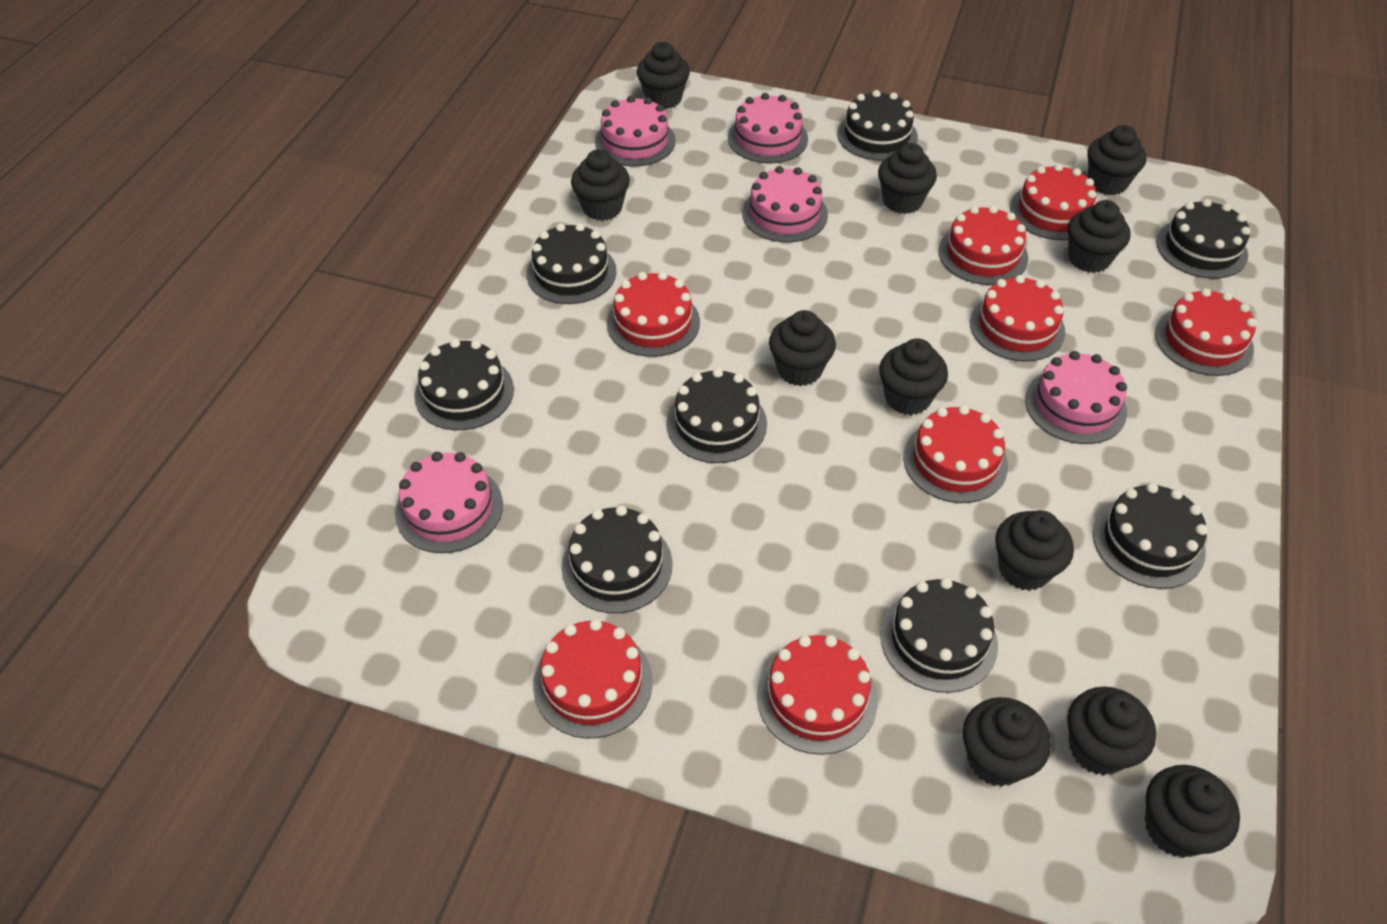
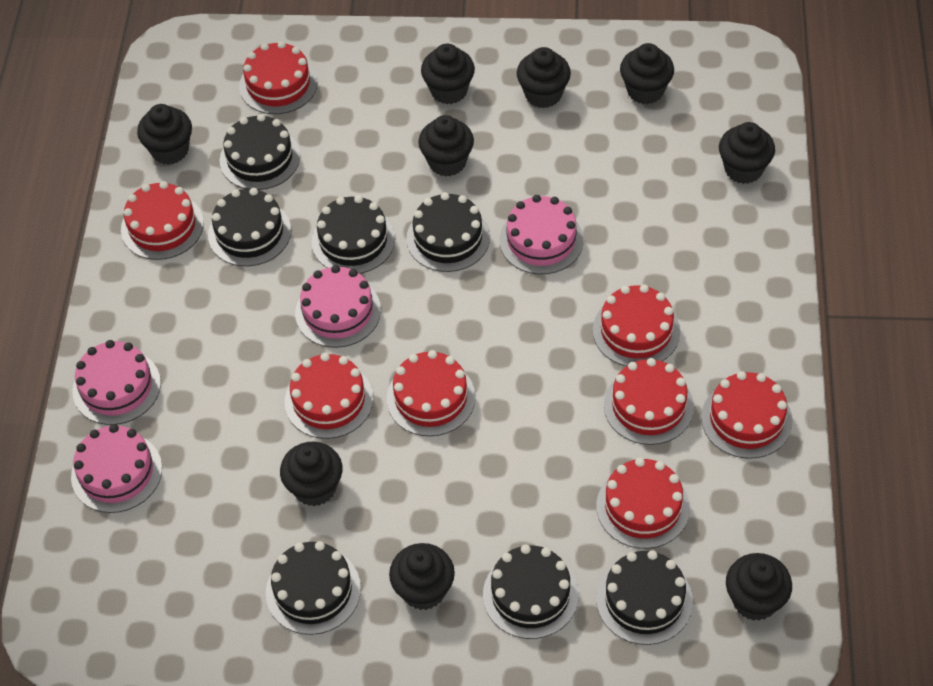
black cake: [414,339,514,430] [526,223,617,304] [561,505,673,613] [666,368,767,463] [837,90,918,161] [880,578,998,693] [1093,483,1208,589] [1156,199,1251,279] = 8 -> [208,188,291,266] [220,114,300,190] [266,541,361,635] [312,195,395,274] [406,192,490,272] [483,544,579,639] [596,550,693,645] = 7
black cupcake: [571,149,630,221] [637,42,690,109] [769,310,836,386] [878,143,937,214] [879,338,948,415] [963,697,1051,787] [995,510,1074,591] [1067,686,1156,776] [1068,200,1131,273] [1087,125,1147,195] [1145,765,1240,858] = 11 -> [137,104,192,165] [280,442,343,506] [389,543,455,610] [418,115,474,177] [421,44,475,104] [517,47,571,108] [620,43,674,104] [719,122,775,184] [726,553,792,621] = 9
pink cake: [395,452,503,553] [595,96,676,167] [728,93,808,163] [742,166,828,242] [1025,351,1127,444] = 5 -> [71,424,162,513] [72,340,161,425] [295,265,381,348] [500,195,584,274] = 4

